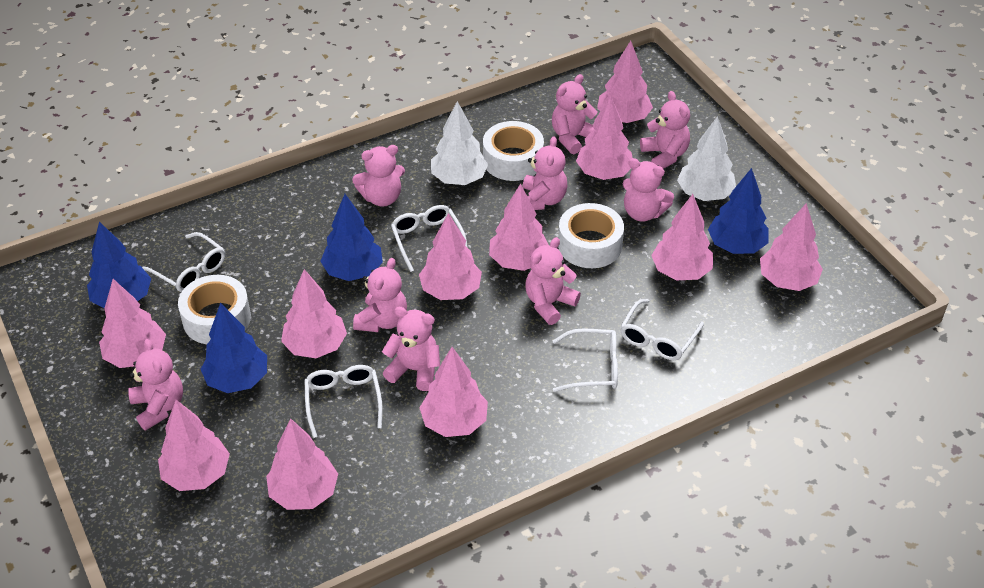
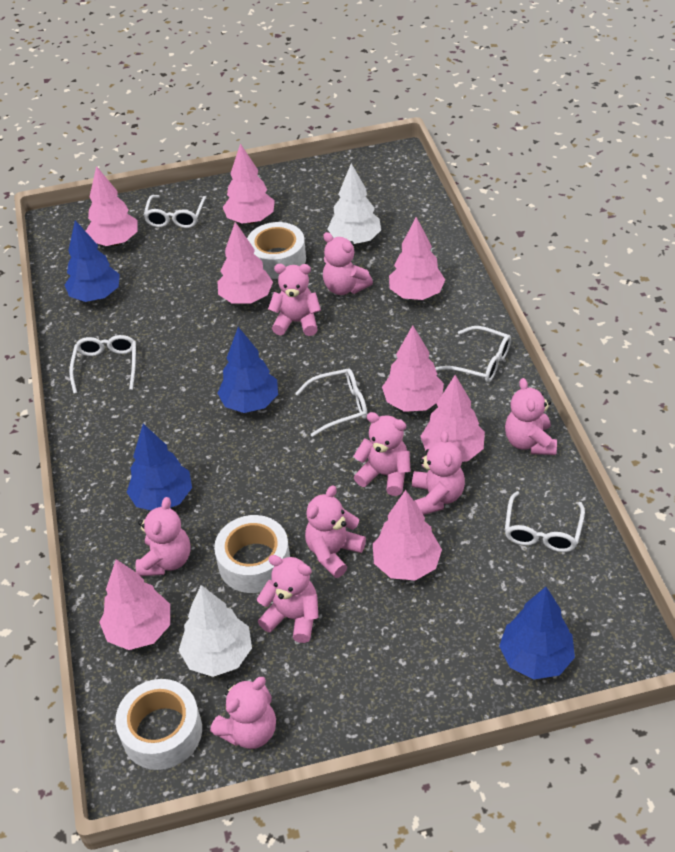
pink tree: [99,279,166,368] [158,400,230,491] [266,418,338,510] [281,269,347,358] [419,213,482,300] [419,347,488,437] [489,183,549,271] [576,95,633,180] [597,41,653,123] [651,194,713,280] [760,203,823,291] = 11 -> [86,166,138,246] [99,559,170,650] [218,222,273,304] [223,144,275,224] [373,490,442,581] [382,325,444,412] [389,217,445,300] [420,375,485,462] = 8

